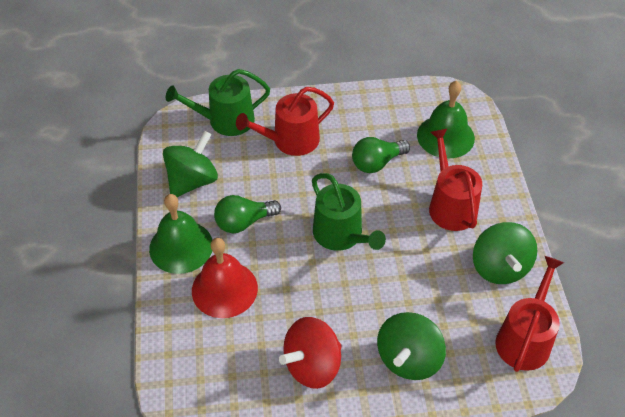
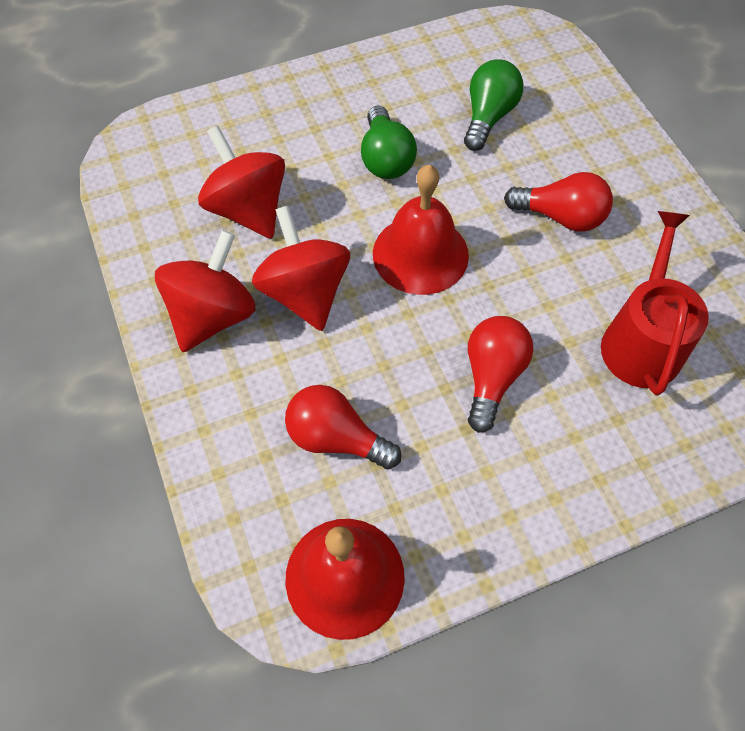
green bell: [149,194,212,274] [417,81,475,159] = 2 -> none = 0
green spinning top: [163,131,218,197] [377,312,446,380] [473,222,537,284] = 3 -> none = 0
green watering can: [166,69,270,136] [312,173,386,251] = 2 -> none = 0
red bell: [192,238,258,318] = 1 -> [286,519,405,640] [373,165,469,295] = 2
red light bulb: none = 0 -> [285,385,401,469] [468,316,533,433] [504,172,613,232] = 3
red spinning top: [279,317,342,389] = 1 -> [155,230,256,352] [198,126,285,239] [252,206,350,331] = 3
red watering can: [236,87,334,156] [429,128,482,231] [495,256,564,372] = 3 -> [601,211,709,396] = 1

